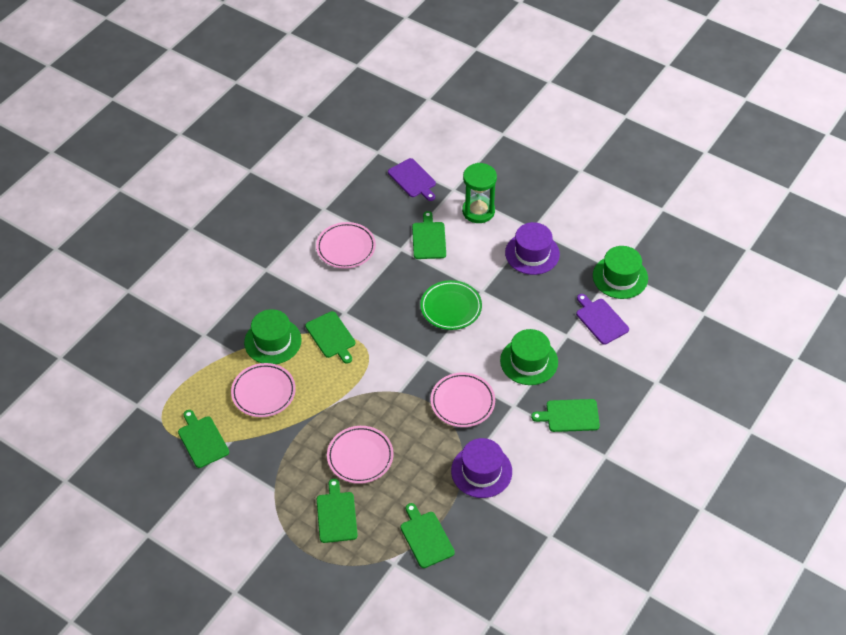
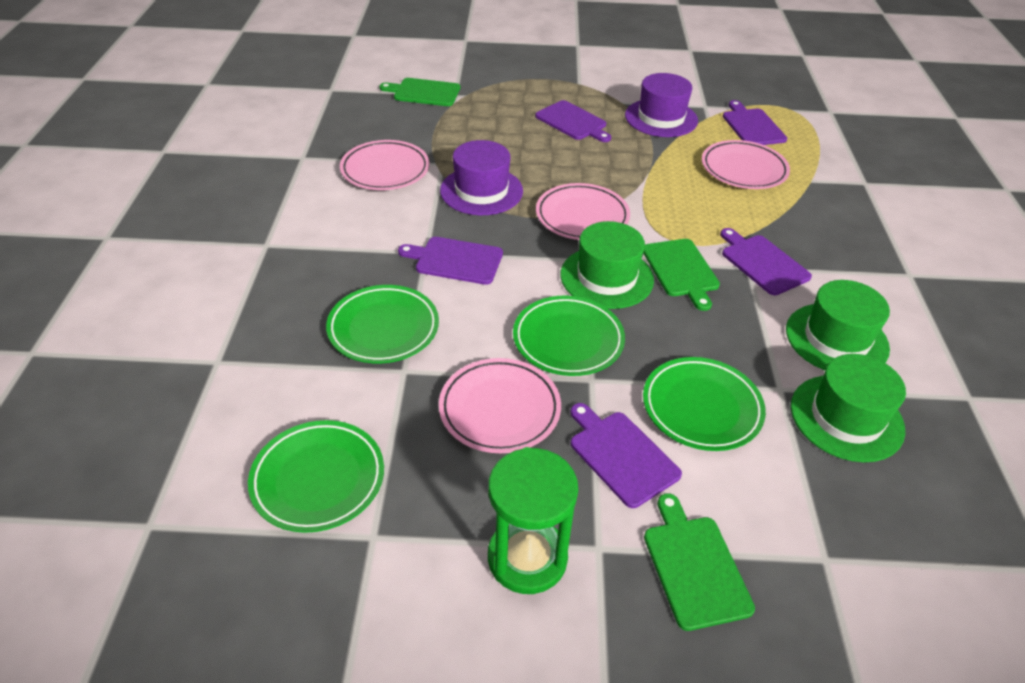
green cutting board: [178,410,229,468] [305,311,355,364] [317,479,358,543] [401,503,455,568] [412,211,446,259] [531,399,600,432] = 6 -> [379,78,460,106] [643,239,720,311] [644,493,755,631] = 3
green plate: [420,280,482,330] = 1 -> [248,420,384,533] [326,285,439,363] [513,296,625,376] [643,357,766,451] = 4
purple cutting board: [388,158,436,201] [576,294,629,345] = 2 -> [398,237,503,285] [535,100,611,142] [571,403,682,508] [720,228,812,295] [723,100,787,145] = 5

